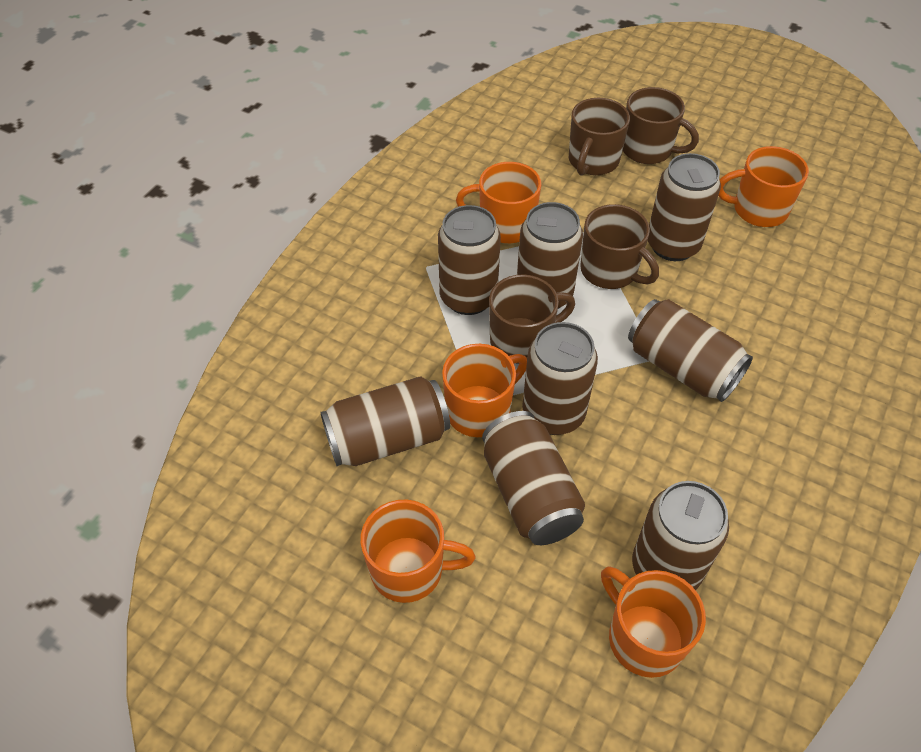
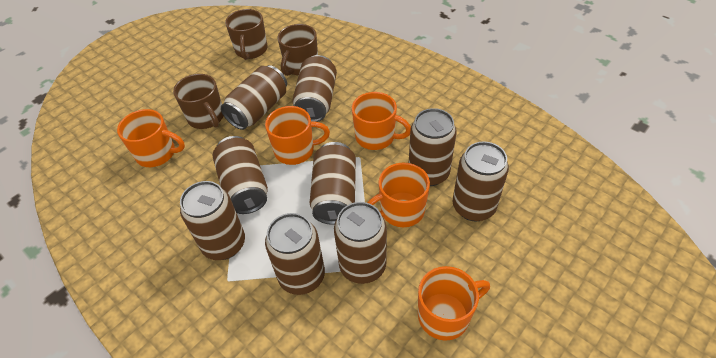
brown can: [320,376,450,466] [438,205,501,315] [482,411,585,545] [517,202,583,309] [522,322,598,435] [628,299,753,402] [632,481,729,590] [648,153,721,261] = 8 -> [180,181,245,260] [213,136,268,214] [221,65,287,130] [265,213,325,295] [292,55,337,122] [310,142,356,225] [334,202,387,284] [409,108,457,186] [453,141,509,222] = 9
brown mug: [489,274,575,364] [569,98,630,176] [580,204,659,289] [623,87,699,164] = 4 -> [173,74,223,129] [225,9,268,60] [278,24,318,76] = 3

